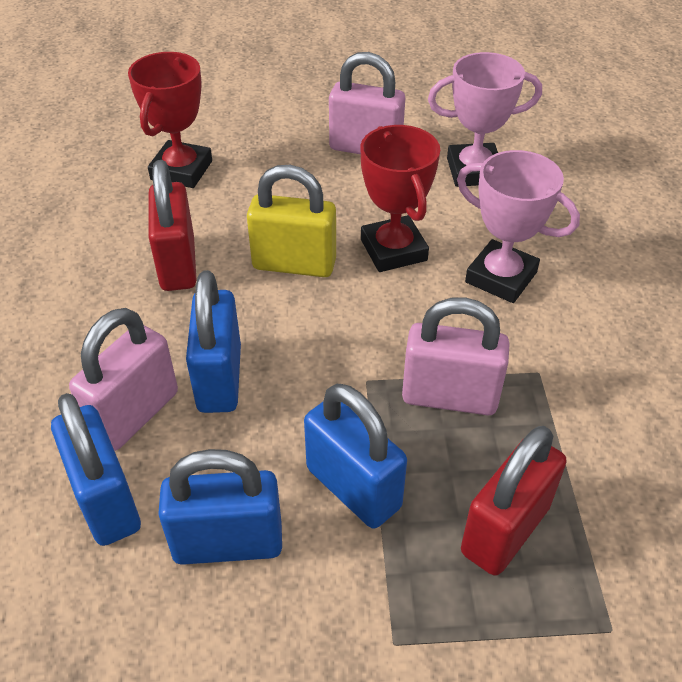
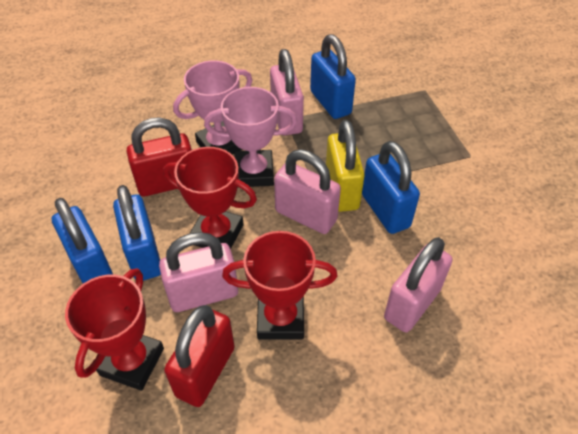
pink padlock: [69,308,178,451] [329,52,405,154] [402,297,509,415] = 3 -> [159,232,238,312] [270,49,304,135] [274,150,341,234] [384,237,453,332] = 4
red trophy: [128,52,212,188] [360,125,440,272] = 2 -> [65,268,164,391] [163,147,257,249] [222,231,338,339] = 3

